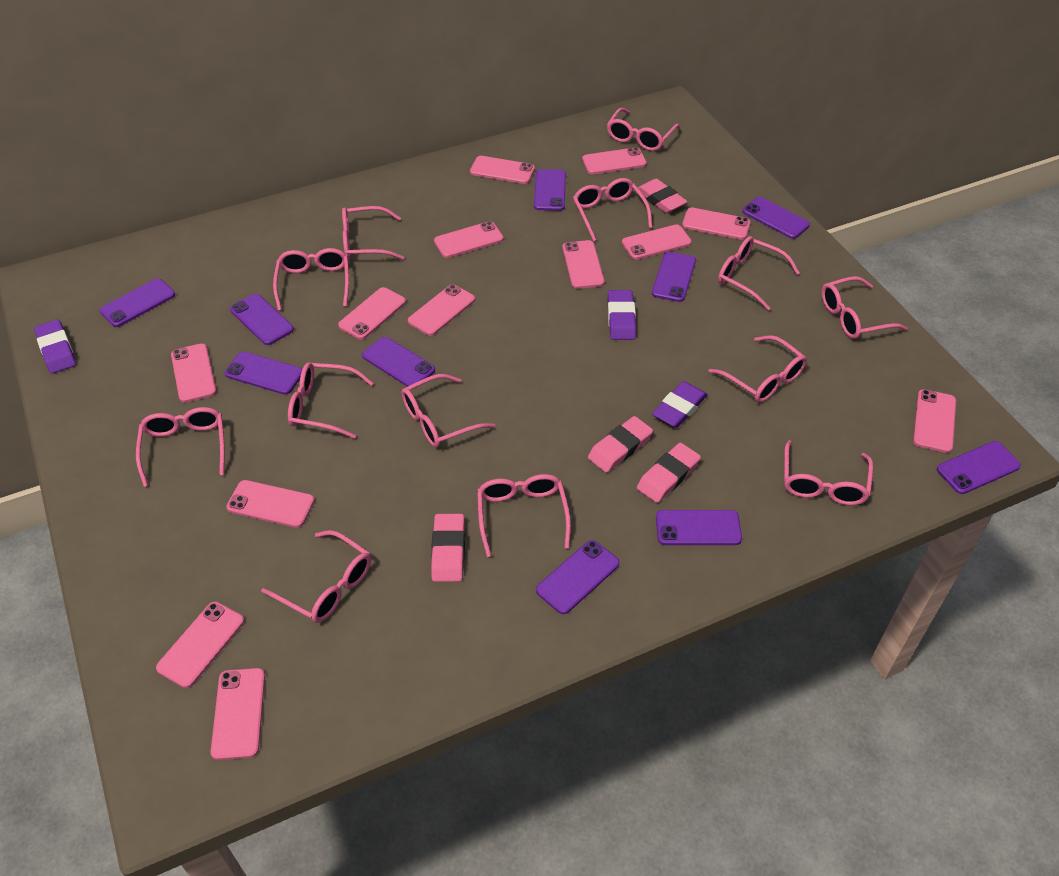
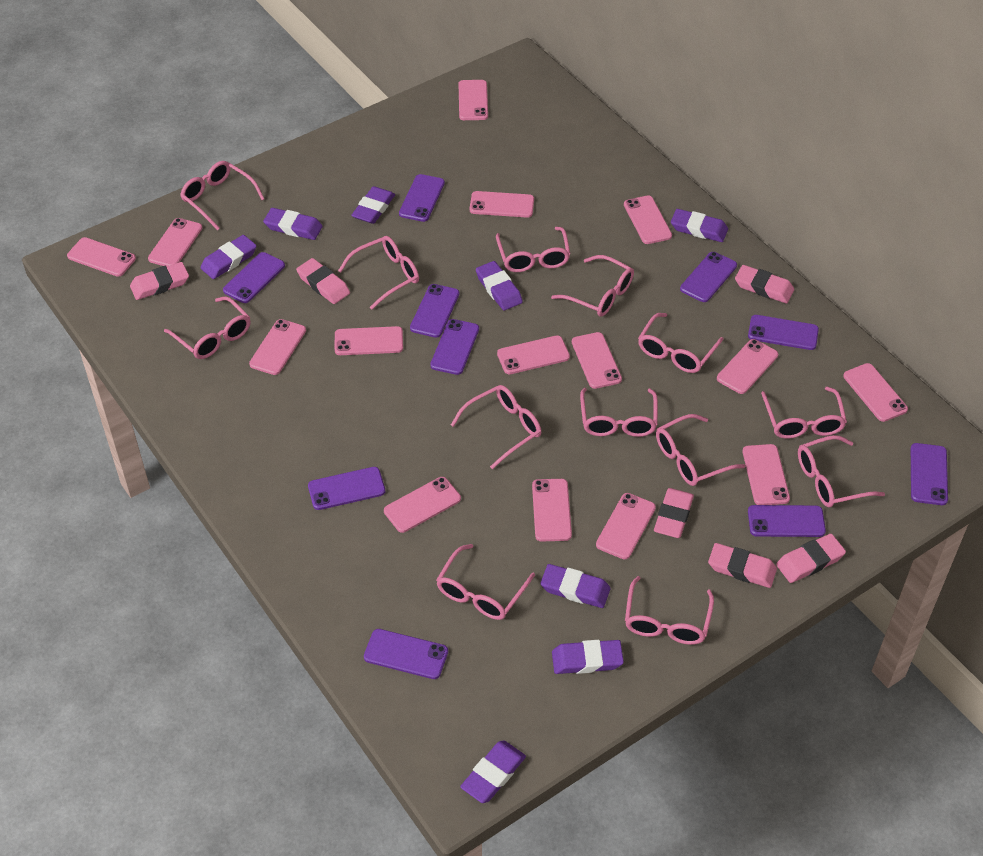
pink eraser: [431,514,465,582] [588,416,653,473] [637,443,701,503] [638,179,688,213] = 4 -> [130,262,189,300] [296,258,350,304] [654,488,694,538] [708,543,777,588] [735,265,794,303] [776,534,846,583] = 6
pink phone: [156,602,244,688] [171,344,216,403] [211,668,265,760] [226,480,315,528] [338,287,406,340] [408,284,475,336] [434,221,504,258] [470,156,535,184] [562,240,604,289] [582,147,647,174] [622,224,692,260] [682,207,751,240] [913,389,956,453] = 13 -> [67,237,136,277] [148,218,202,267] [249,319,306,375] [335,326,403,355] [384,477,461,533] [459,80,488,120] [470,191,534,218] [497,335,570,374] [532,479,572,541] [572,332,622,389] [596,493,656,559] [624,195,672,244] [717,339,778,394] [743,444,790,505] [843,363,908,422] = 15
purple eraser: [34,320,76,374] [608,290,636,340] [652,381,708,428] = 3 -> [200,235,257,279] [263,208,323,240] [351,186,395,224] [460,741,526,803] [476,261,523,310] [540,564,610,608] [552,640,624,674] [671,209,728,242] = 8

